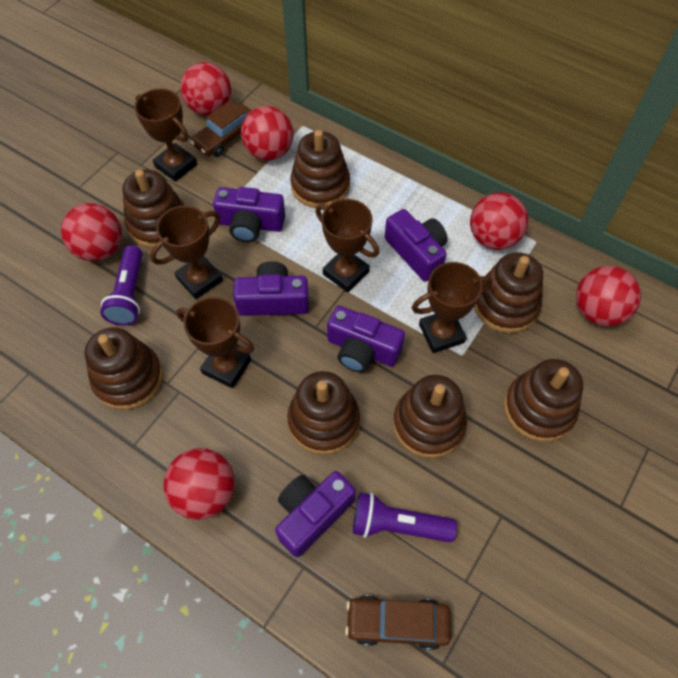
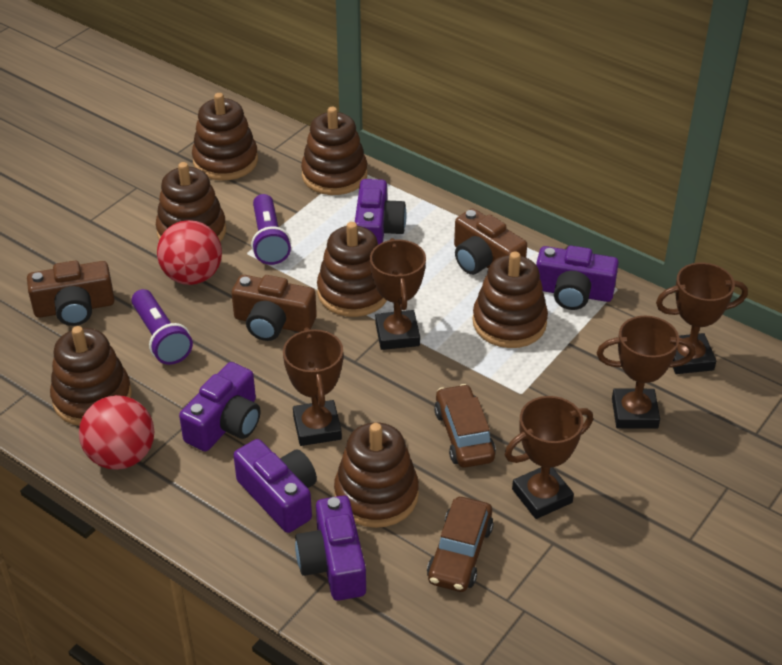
brown camera: none = 0 -> [27,261,114,326] [232,275,317,341] [454,208,527,275] = 3
red ball: [61,203,122,261] [163,448,235,520] [180,62,231,116] [241,106,293,161] [470,192,528,250] [576,266,641,326] = 6 -> [79,395,154,470] [157,220,222,285] = 2

